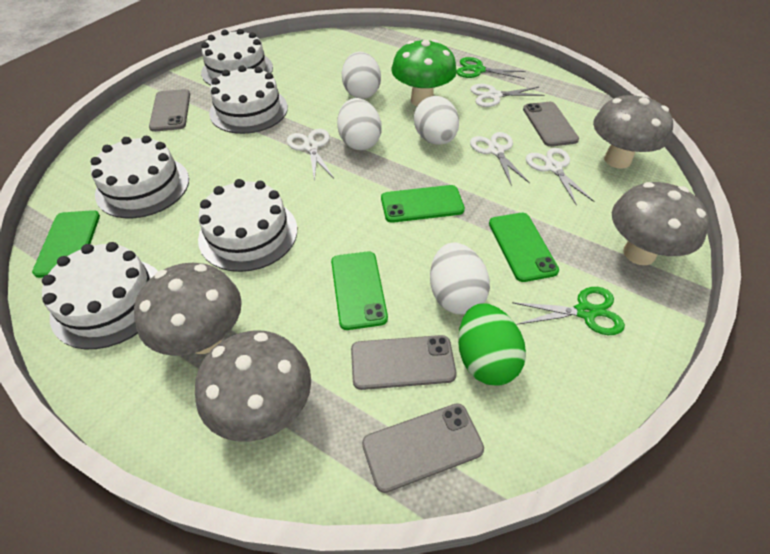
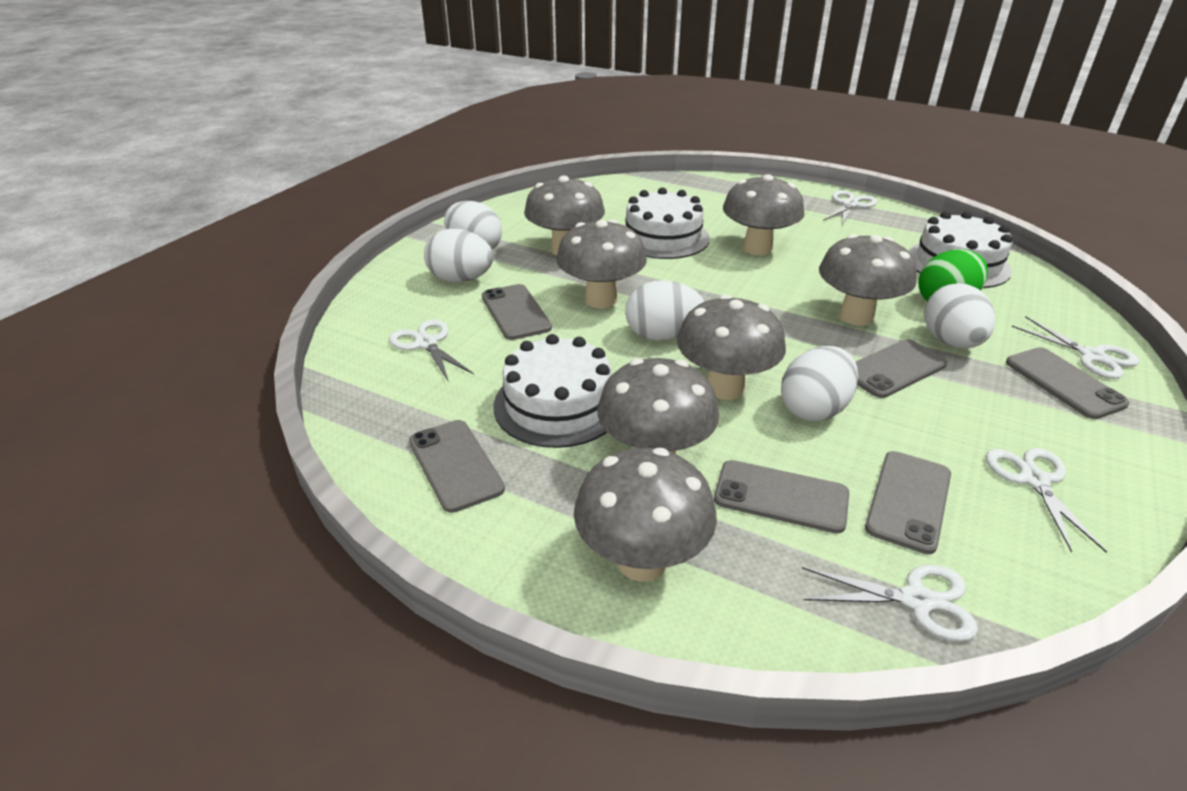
green mushroom: [392,39,457,106] = 1 -> none = 0
green phone: [32,210,100,278] [331,252,388,330] [381,185,465,223] [489,213,559,282] = 4 -> none = 0
green scissors: [457,57,526,79] [512,287,625,335] = 2 -> none = 0
grey mushroom: [134,263,242,356] [195,330,311,442] [593,93,673,169] [612,182,709,265] = 4 -> [524,175,605,255] [556,219,647,308] [574,448,717,582] [597,358,719,454] [677,294,786,400] [723,174,804,255] [819,234,917,326] = 7
grey phone: [149,89,190,132] [351,335,456,390] [362,403,484,493] [523,102,579,147] = 4 -> [409,420,505,513] [482,284,552,340] [714,460,849,534] [856,339,947,398] [865,451,951,554] [1006,347,1129,419] = 6
white cake: [42,242,158,349] [91,136,189,218] [198,179,297,272] [201,29,273,86] [209,65,288,134] = 5 -> [494,334,611,448] [624,187,710,259] [908,211,1013,288] = 3
white egg: [337,98,382,150] [342,52,381,99] [414,96,459,145] [430,243,490,315] = 4 -> [424,229,493,283] [444,201,502,250] [625,280,705,341] [781,346,858,422] [924,283,995,349] = 5
white scissors: [287,129,334,182] [470,84,545,107] [470,132,530,186] [526,148,595,206] = 4 -> [389,319,474,382] [802,565,978,642] [823,190,877,225] [986,448,1107,553] [1012,317,1139,379] = 5

